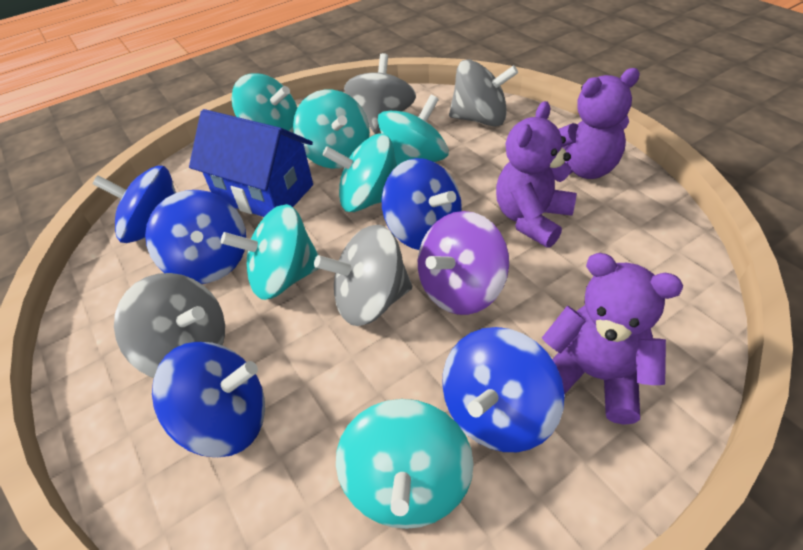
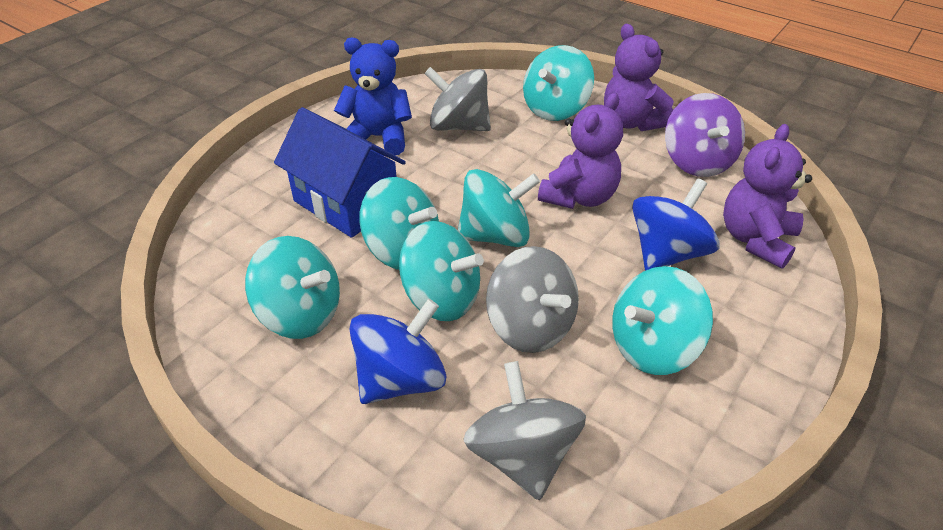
blue spinning top: [93,166,176,243] [145,190,246,284] [152,342,265,457] [381,158,462,250] [442,327,565,452] = 5 -> [349,299,446,404] [632,178,720,271] = 2
blue teddy bear: none = 0 -> [334,38,412,155] = 1
grey spinning top: [114,273,225,378] [314,225,412,326] [344,53,416,134] [449,59,518,127] = 4 -> [424,67,491,131] [463,361,586,500] [486,246,579,353] = 3

